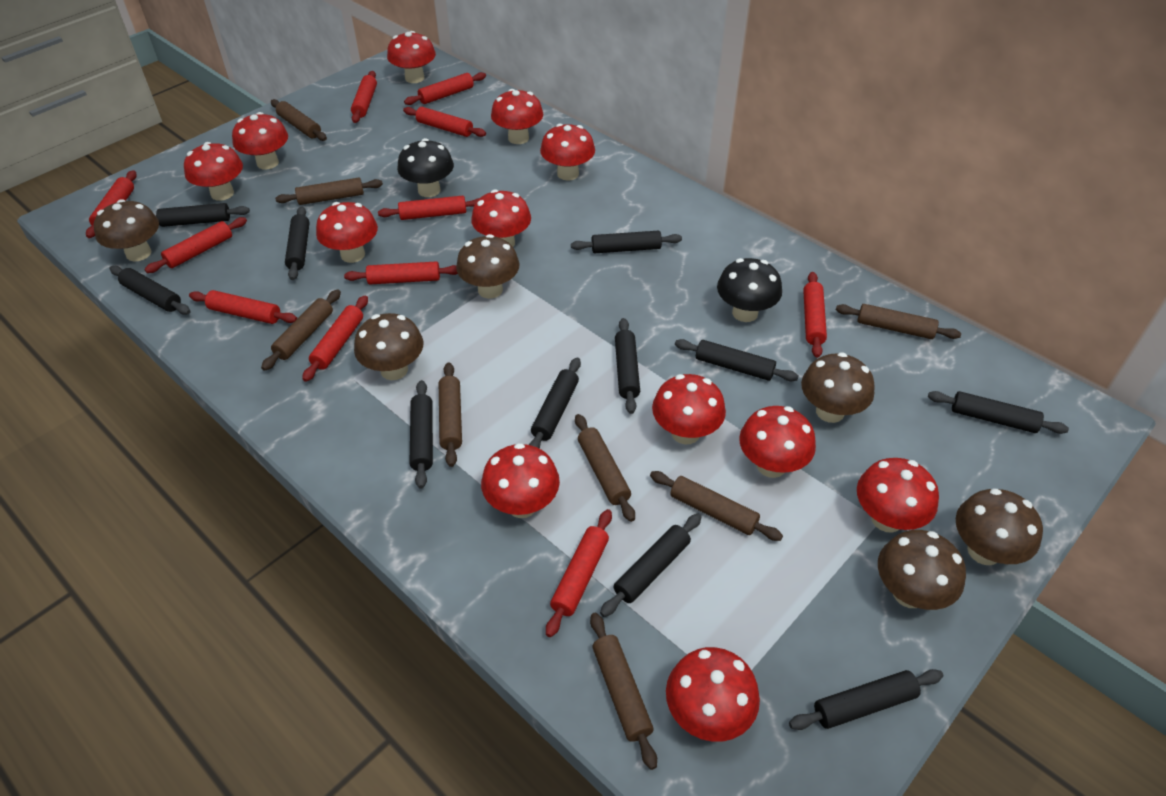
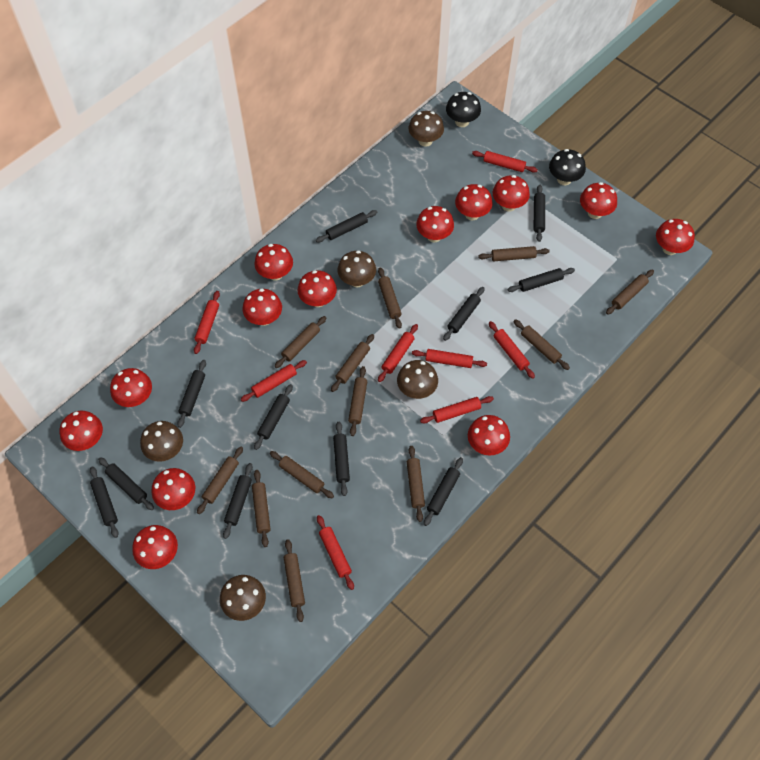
brown mushroom: [94,199,159,261] [354,313,424,380] [456,234,520,299] [801,352,875,423] [878,530,966,610] [956,488,1043,565] = 6 -> [140,421,183,462] [220,575,266,621] [338,250,376,287] [397,360,438,399] [408,111,444,147] = 5
brown rolling pin: [261,289,341,371] [271,99,327,141] [275,178,383,205] [439,362,462,467] [575,414,635,522] [590,613,657,770] [650,471,783,541] [836,304,961,339] = 8 -> [197,447,243,514] [252,470,271,547] [270,451,334,498] [275,316,326,368] [284,539,305,622] [331,334,374,392] [348,366,367,436] [378,267,402,329] [407,446,425,522] [478,246,550,261] [513,319,570,370] [606,269,654,315] = 12
red mushroom: [184,142,243,201] [232,112,288,169] [316,202,378,263] [387,31,436,83] [471,189,531,247] [481,443,560,518] [491,89,543,144] [540,123,595,181] [652,374,726,444] [666,647,760,742] [739,406,816,478] [857,458,939,533] = 12 -> [60,411,103,451] [110,368,152,407] [132,525,178,569] [152,468,195,510] [242,288,282,326] [255,244,293,281] [297,270,337,307] [416,206,454,242] [455,184,492,220] [468,415,510,456] [493,175,530,212] [580,182,617,219] [656,219,695,255] = 13
red rolling pin: [86,170,137,238] [144,217,247,273] [189,290,297,324] [302,295,368,382] [344,261,458,284] [351,71,377,123] [378,196,479,220] [403,107,486,137] [404,72,486,105] [546,509,612,637] [803,272,827,358] = 11 -> [194,291,220,354] [241,360,307,402] [317,515,354,590] [378,324,418,382] [412,349,487,368] [420,396,494,423] [472,151,538,173] [489,321,535,379] = 8

